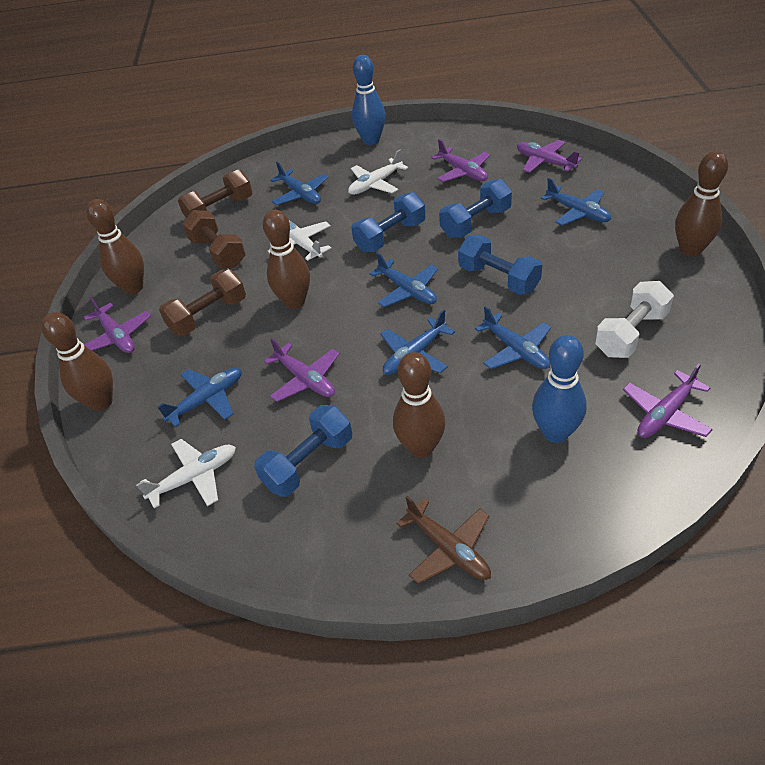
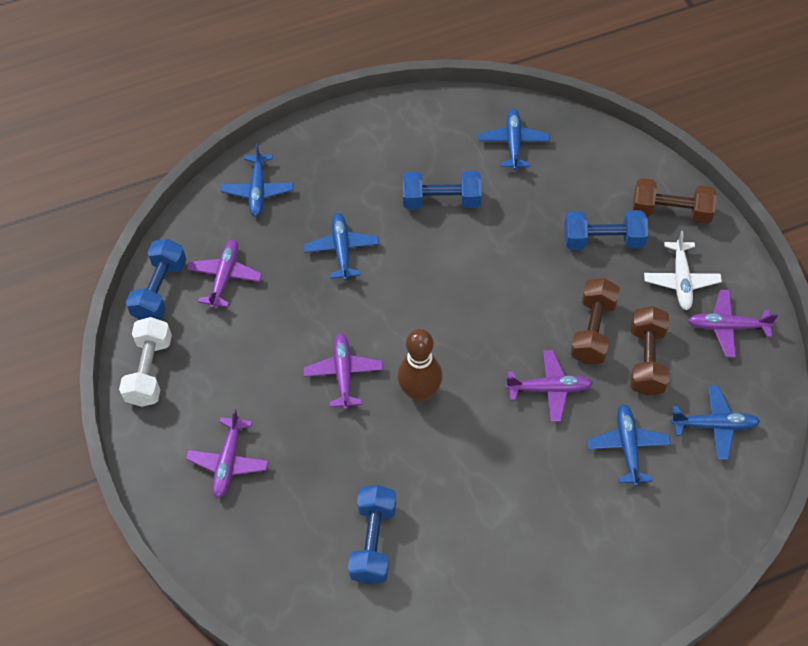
blue bowling pin: [352,55,386,145] [532,335,587,443] = 2 -> none = 0
blue plane: [157,368,242,428] [270,162,328,205] [370,252,438,307] [380,310,455,375] [475,306,551,369] [541,178,611,226] = 6 -> [221,143,293,217] [304,213,379,281] [479,108,550,170] [587,404,671,486] [670,386,761,460] = 5
brown bowling pin: [42,312,113,411] [86,199,144,294] [263,210,310,309] [393,352,446,458] [675,151,728,257] = 5 -> [397,329,443,402] = 1
brown plane: [396,496,491,584] = 1 -> none = 0
white plane: [136,439,236,508] [268,221,331,261] [348,149,408,195] = 3 -> [644,231,722,310] = 1

